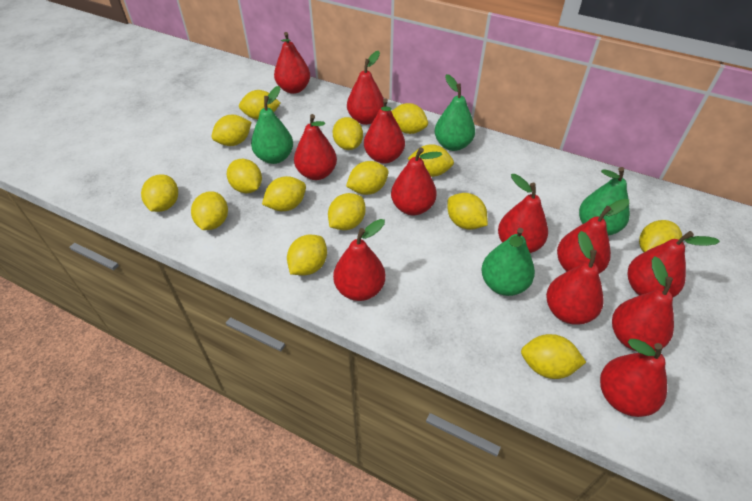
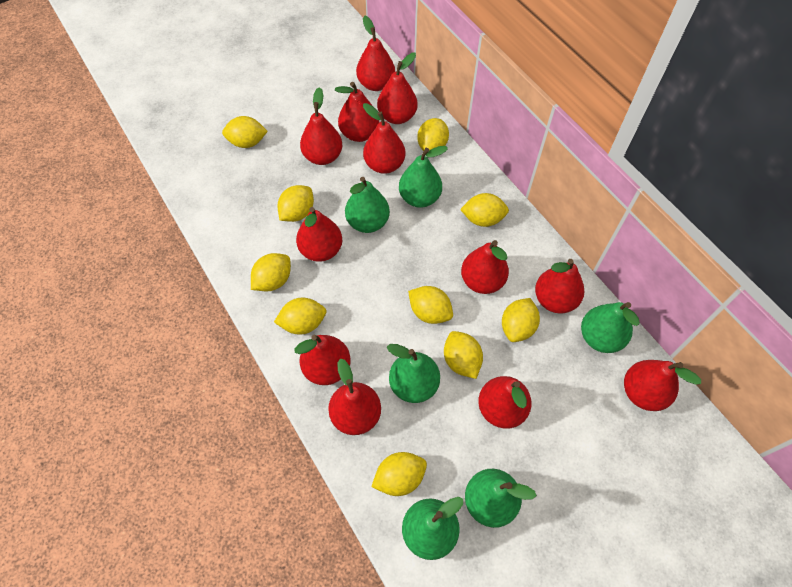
green pear: [251,86,293,164] [435,74,475,151] [481,228,535,296] [579,167,630,236] = 4 -> [345,177,390,233] [387,344,440,403] [399,146,448,208] [402,497,463,560] [465,469,537,528] [581,302,640,353] = 6
yellow lemon: [141,174,178,212] [191,191,228,230] [211,115,252,146] [227,159,262,193] [239,90,280,119] [262,176,306,211] [287,235,327,275] [328,193,366,230] [333,117,363,150] [346,161,389,195] [391,103,428,134] [408,144,454,177] [447,193,488,230] [521,334,586,379] [639,220,682,252] = 15 -> [222,116,268,148] [251,253,291,291] [274,298,327,335] [277,185,314,222] [372,452,427,496] [408,286,453,324] [417,118,449,151] [444,331,483,379] [460,193,509,227] [502,298,540,342] = 10

